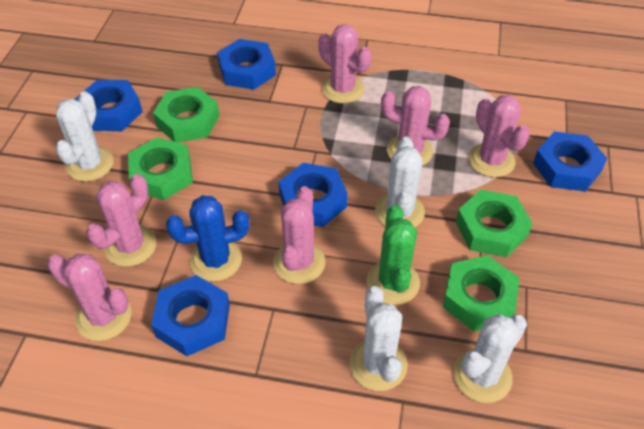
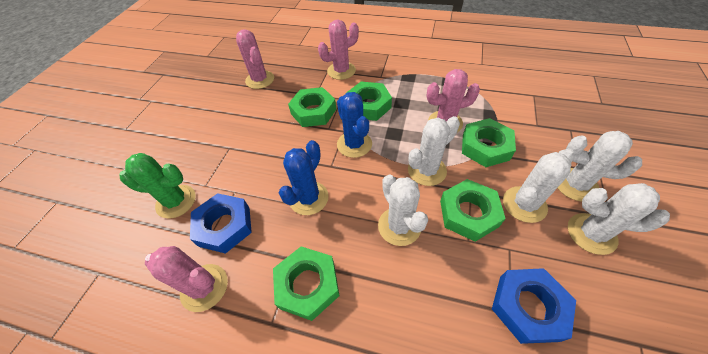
blue cactus: [166,195,250,281] = 1 -> [279,140,329,215] [337,92,372,158] = 2
blue nut: [75,80,143,131] [151,275,230,356] [217,39,276,90] [279,163,348,227] [533,132,607,192] = 5 -> [190,193,252,254] [492,268,576,344] = 2
green nut: [128,137,193,200] [153,87,219,142] [443,255,520,331] [456,190,533,258] = 4 -> [273,247,339,321] [288,87,336,127] [346,82,392,121] [440,179,506,242] [462,118,516,167] = 5
pink cactus: [47,254,132,341] [86,174,157,267] [273,186,326,284] [318,24,371,104] [381,86,450,166] [468,95,530,177] = 6 -> [145,246,228,312] [236,29,274,89] [318,19,359,80] [427,69,480,132] = 4
white cactus: [55,91,114,182] [349,286,408,391] [375,136,425,228] [453,314,527,403] = 4 -> [378,174,428,246] [408,116,460,186] [503,149,574,223] [558,131,642,202] [568,183,670,255] = 5

